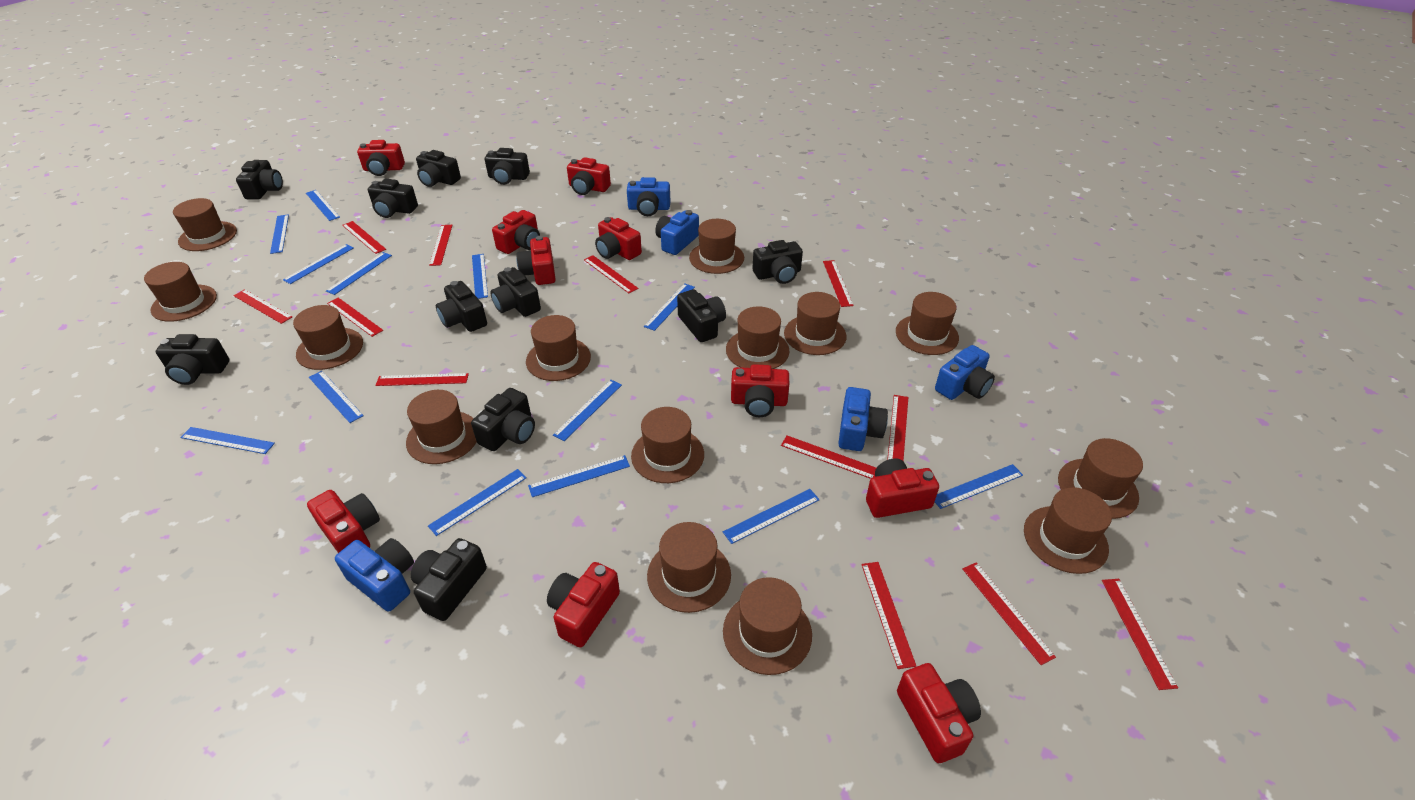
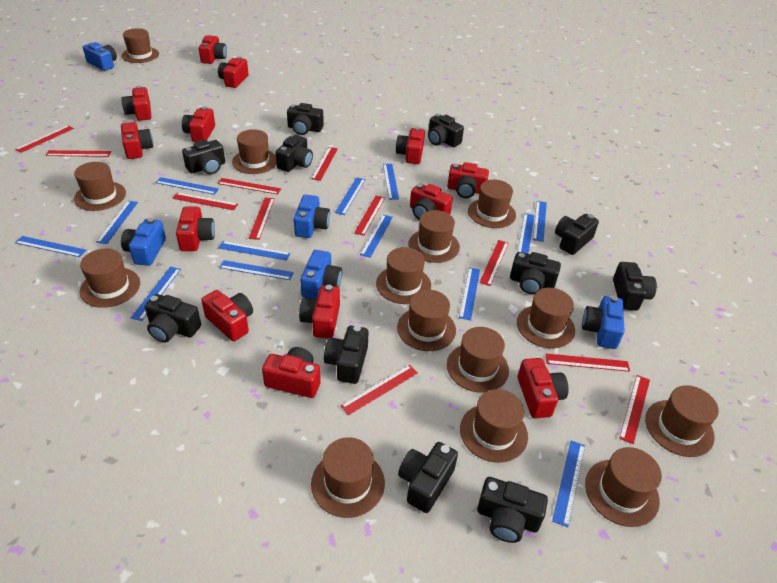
red camera: [307,490,380,553] [357,140,405,176] [492,210,540,254] [516,236,556,285] [547,562,620,648] [567,157,611,195] [595,217,642,260] [731,364,789,417] [866,458,939,518] [897,663,981,763] = 10 -> [121,86,151,121] [121,122,153,159] [176,207,215,251] [182,106,215,142] [199,36,227,64] [201,290,253,341] [218,57,249,88] [262,347,321,398] [299,285,340,338] [396,127,425,164] [410,183,453,220] [447,162,489,198] [518,358,569,418] = 13
red ruler: [233,289,292,324] [327,298,383,337] [342,221,386,254] [375,373,469,386] [429,225,452,266] [584,255,639,293] [781,436,876,479] [823,260,854,307] [861,562,916,669] [887,395,908,461] [963,562,1056,665] [1102,579,1178,690] = 12 -> [15,125,74,153] [46,150,111,157] [172,193,238,210] [217,178,281,195] [249,198,275,240] [312,147,338,181] [340,365,418,415] [354,196,385,236] [479,240,509,286] [545,354,630,372] [619,375,650,444] = 11

